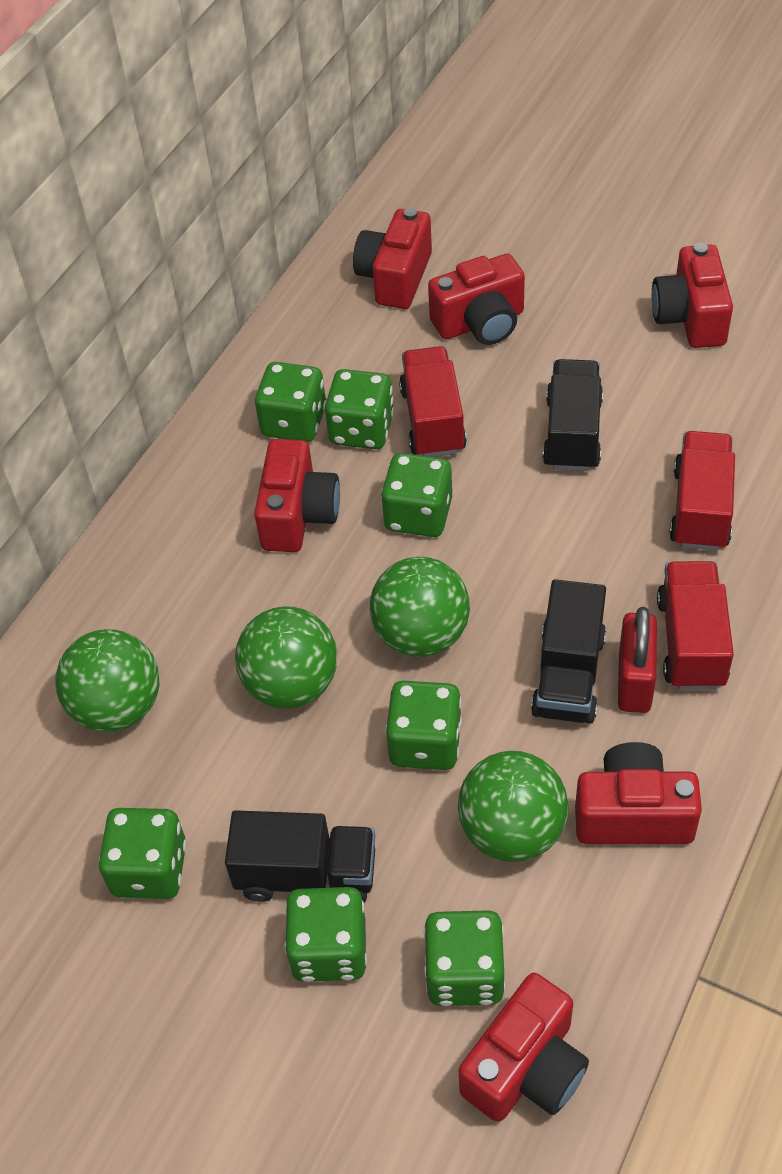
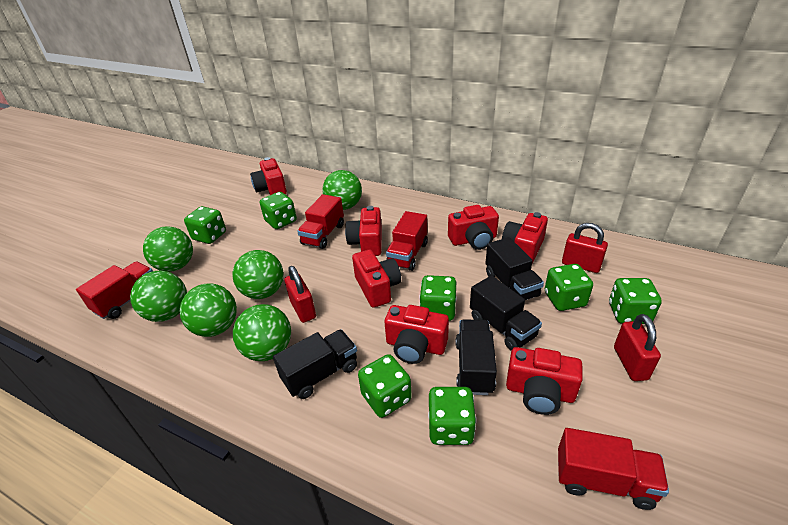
black truck: [225,810,375,903] [531,579,606,724] [543,359,603,471] = 3 -> [273,329,357,399] [456,319,497,395] [470,276,542,351] [485,237,544,300] = 4
green ball: [55,629,160,732] [235,606,337,709] [370,557,470,657] [458,751,568,862] = 4 -> [130,271,187,322] [143,226,193,272] [180,283,237,337] [232,250,284,299] [233,304,291,361] [323,170,362,210] = 6
red camera: [254,439,340,552] [353,207,432,309] [428,254,525,345] [459,973,589,1122] [575,742,702,844] [652,243,733,348] = 6 -> [250,157,287,195] [345,206,382,256] [352,250,401,308] [384,305,449,364] [448,205,499,250] [502,212,548,263] [506,347,583,415] = 7
red padlock: [618,607,657,713] = 1 -> [284,266,316,323] [562,223,608,273] [614,314,661,381] = 3
red truck: [399,346,467,457] [657,561,734,690] [669,431,735,551] = 3 -> [76,261,153,319] [297,194,344,249] [386,211,428,271] [558,428,669,510] = 4

